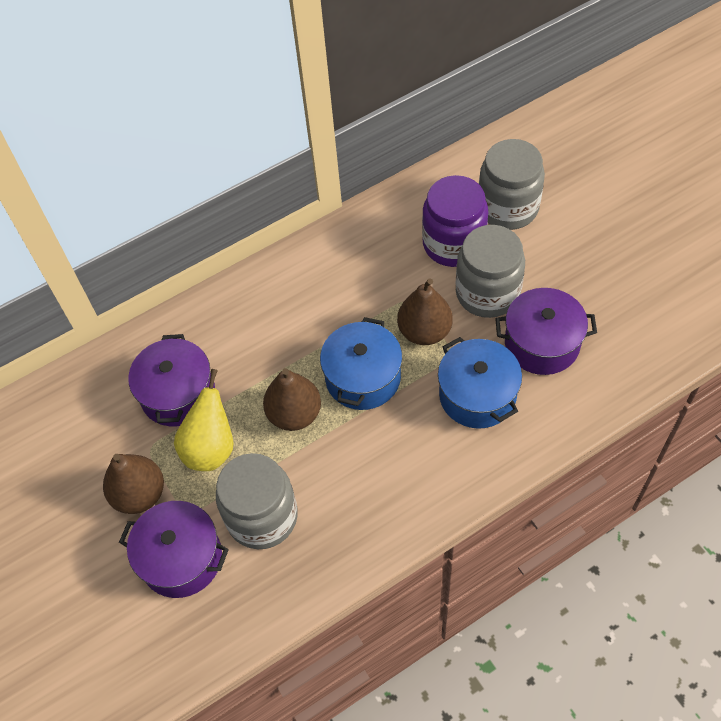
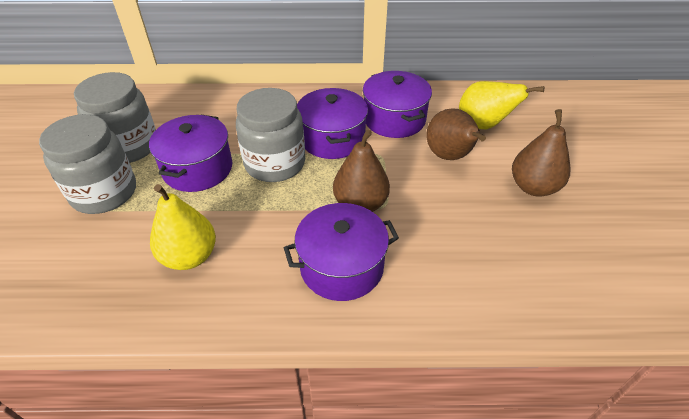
blue pot: [320,317,402,410] [438,337,522,429] = 2 -> none = 0
purple jar: [422,175,488,267] = 1 -> none = 0
purple pot: [119,501,229,598] [128,334,215,427] [495,288,597,375] = 3 -> [149,115,232,192] [284,203,399,301] [297,88,368,159] [363,71,432,138] = 4
yellow pear: [174,369,233,471] = 1 -> [150,184,216,270] [459,81,544,129] = 2

